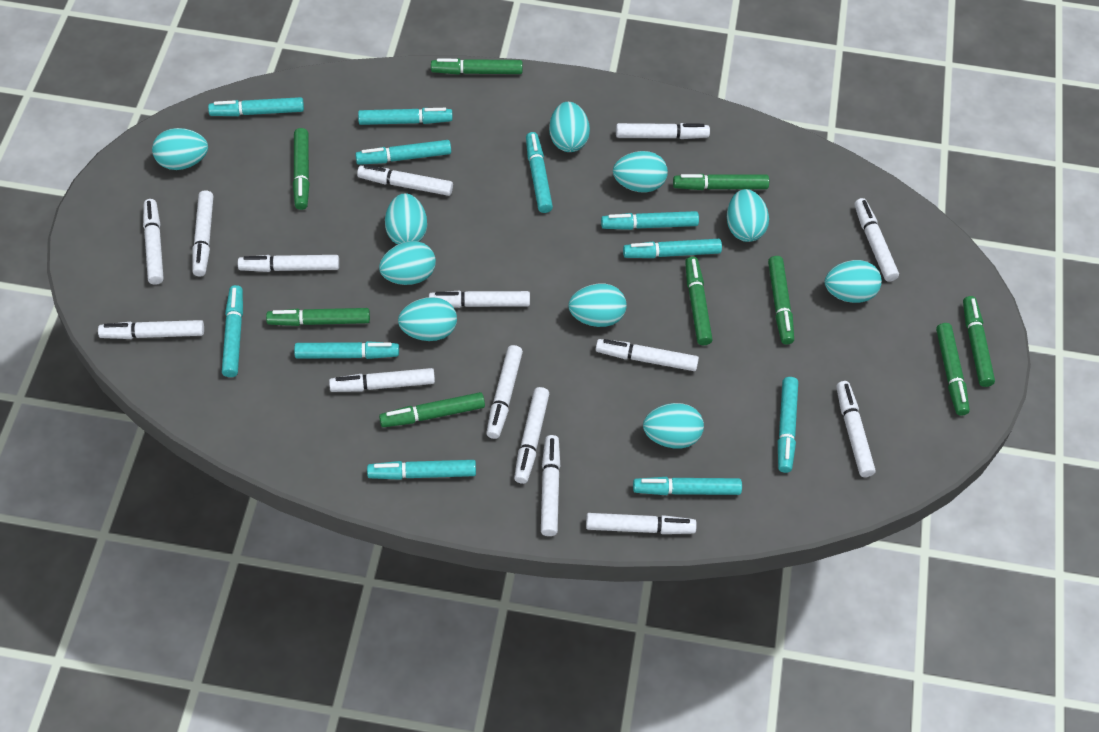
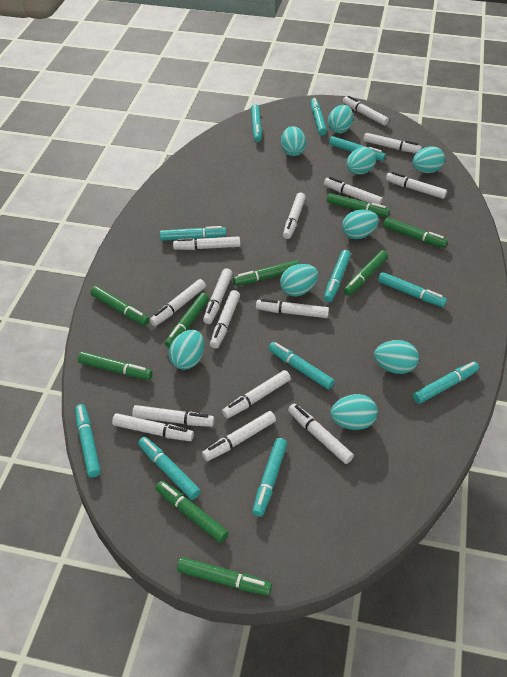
turquoise egg: [152,128,208,170] [379,241,436,285] [385,194,427,245] [398,297,457,341] [549,102,590,152] [568,284,626,327] [613,151,668,193] [643,403,704,449] [727,189,769,242] [825,260,882,303] = 10 -> [169,330,205,370] [280,264,318,296] [281,126,306,156] [328,105,353,133] [330,394,378,430] [342,210,379,239] [346,147,376,175] [374,340,419,374] [412,146,445,173] = 9

